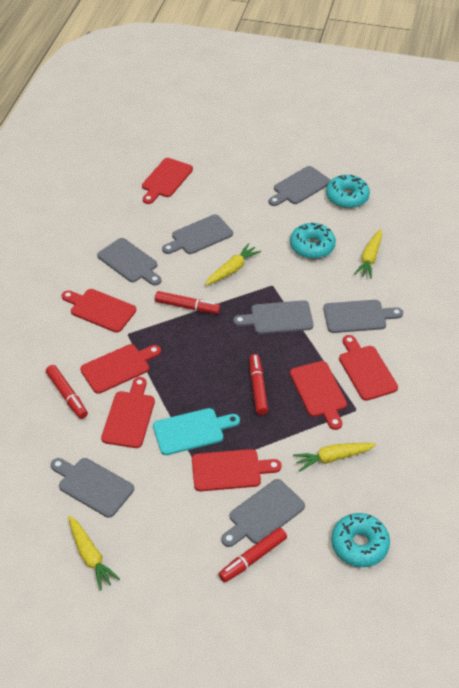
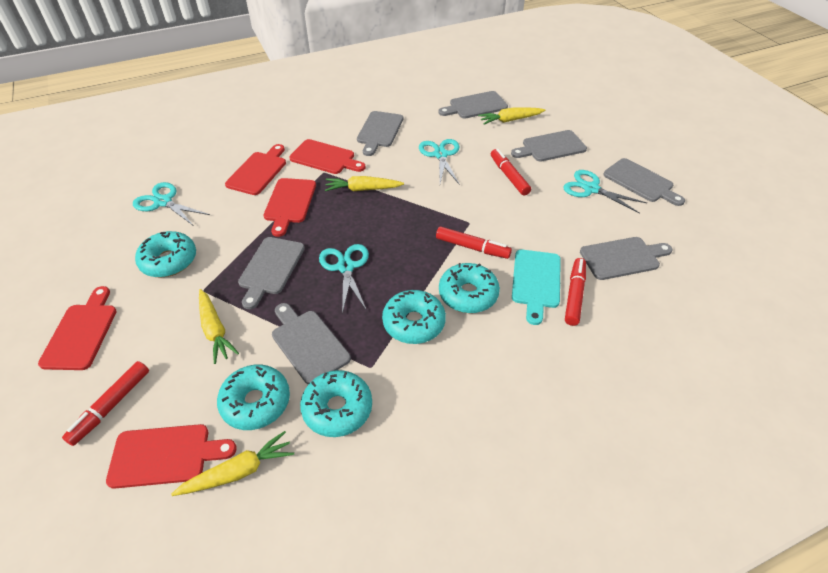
red cutting board: [62,289,136,333] [80,344,161,394] [101,377,155,448] [142,158,193,204] [192,449,281,491] [290,361,347,430] [339,335,398,401] = 7 -> [38,286,117,370] [106,424,237,489] [225,144,286,195] [263,178,316,237] [289,139,366,174] = 5
turquoise donut: [290,223,336,259] [326,175,370,208] [331,513,390,567] = 3 -> [135,231,196,277] [217,365,290,430] [300,370,372,437] [382,290,446,344] [439,263,500,313] = 5
turquoise scissors: none = 0 -> [133,182,210,226] [319,244,369,314] [419,139,460,185] [563,170,647,214] = 4

